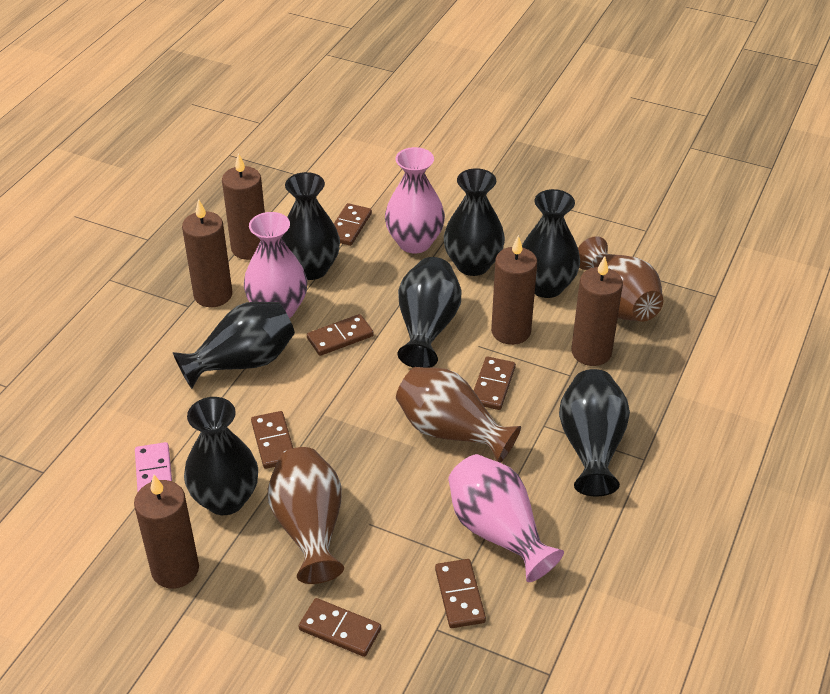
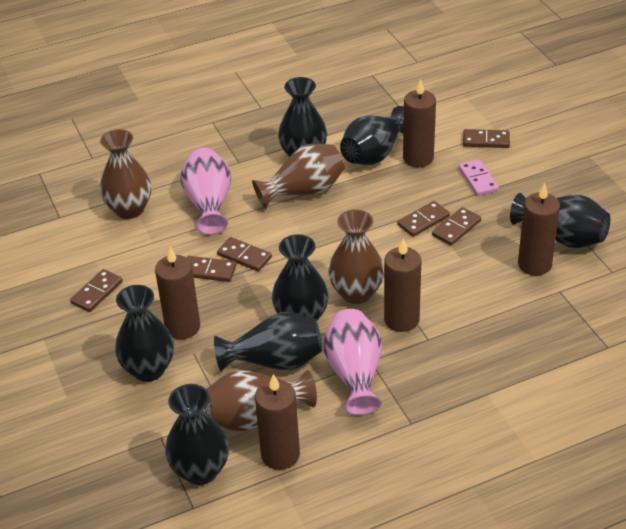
brown vase: [268,447,344,584] [396,367,521,463] [578,236,663,322] = 3 -> [100,129,151,219] [205,370,317,432] [252,144,345,209] [328,209,384,304] = 4
pink vase: [244,212,307,318] [385,147,445,253] [448,454,564,582] = 3 -> [180,148,231,235] [323,309,382,415] = 2

